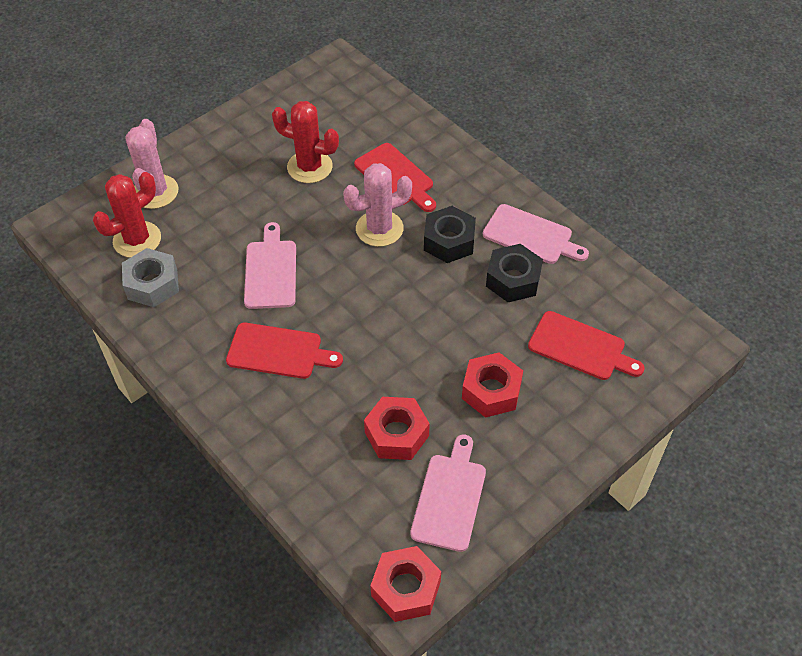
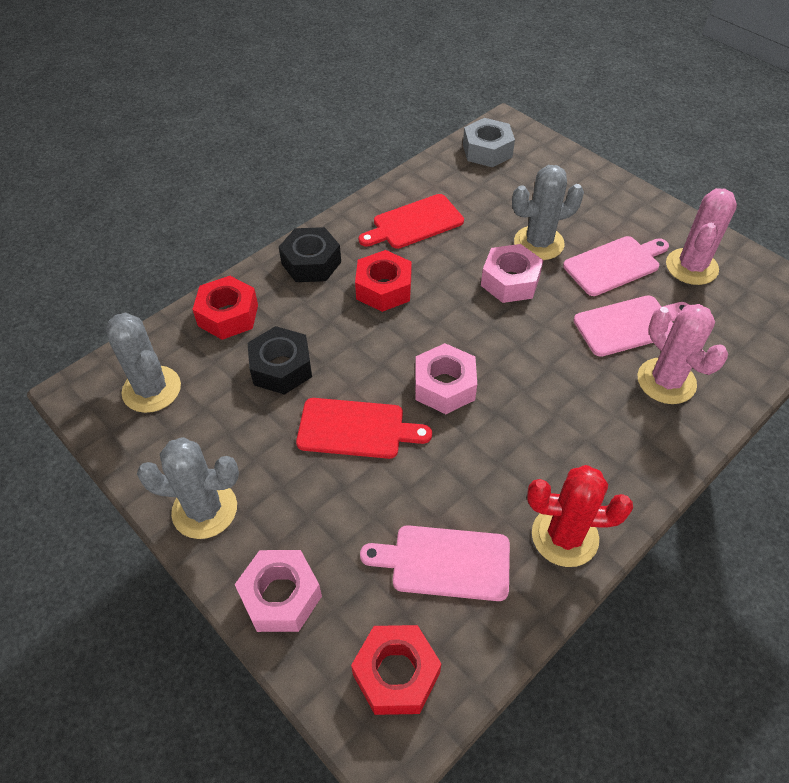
grey cactus: none = 0 -> [106,312,181,413] [137,437,239,539] [512,165,584,260] = 3
pink nut: none = 0 -> [235,550,322,632] [415,343,477,414] [481,244,543,303] = 3
red cactus: [93,172,161,258] [272,101,339,183] = 2 -> [527,465,633,567] = 1
red cutting board: [226,323,343,379] [354,143,436,212] [528,311,645,380] = 3 -> [296,398,432,459] [359,194,464,249] = 2

